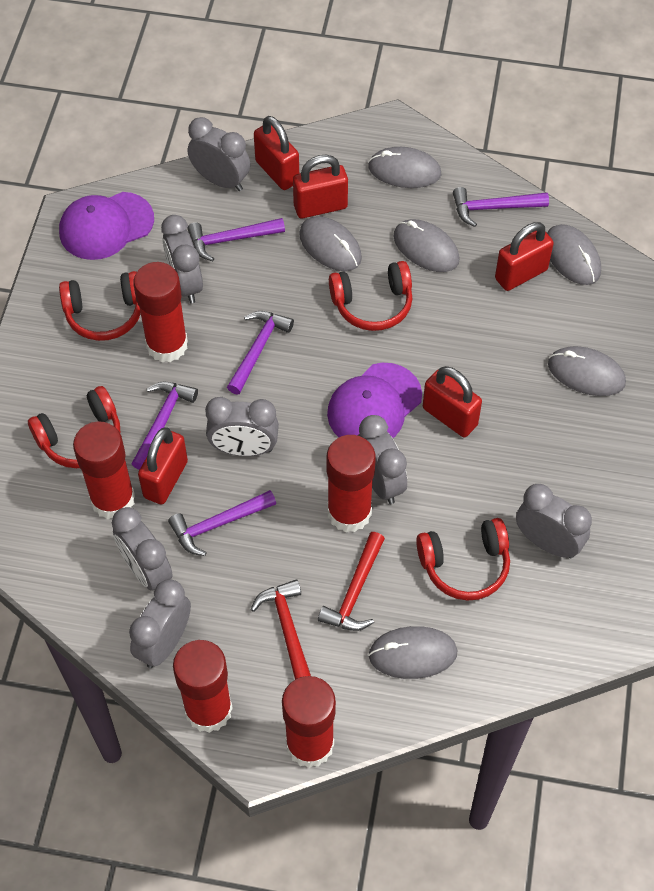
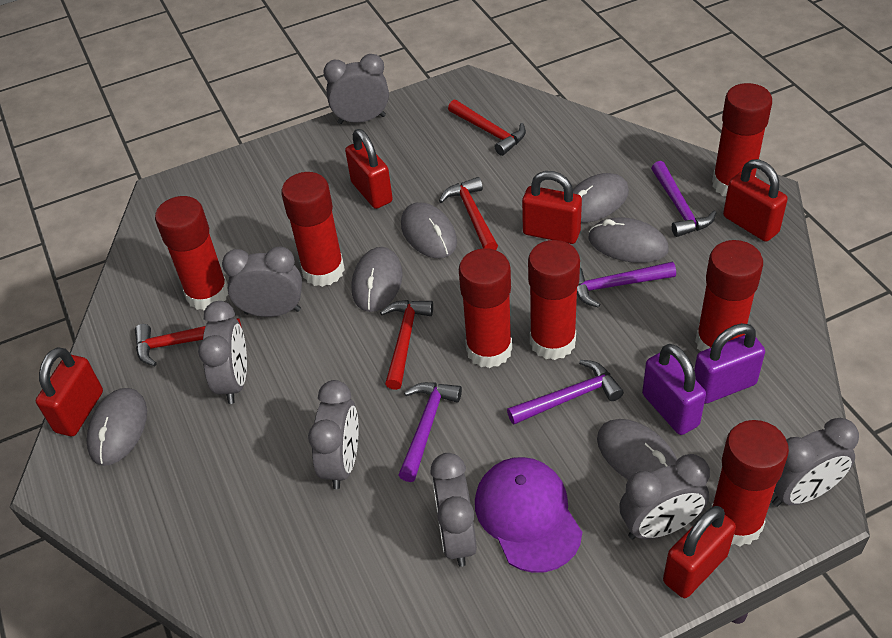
purple cap: [59,192,154,260] [327,363,422,438] = 2 -> [475,457,582,573] = 1
purple hammer: [132,382,198,470] [168,490,276,556] [187,218,285,261] [227,311,294,394] [453,187,549,227] = 5 -> [398,382,462,482] [507,360,624,424] [577,262,676,308] [651,161,716,237] = 4
purple padlock: none = 0 -> [642,344,706,435] [694,323,765,404] = 2
red glue stick: [73,421,135,519] [133,262,188,362] [173,640,233,733] [282,676,336,768] [327,435,376,532] = 5 -> [155,196,228,311] [281,172,345,287] [459,248,512,368] [528,240,580,360] [695,240,763,351] [711,420,789,546] [712,83,772,196] = 7
red hammer: [251,579,311,679] [318,532,385,631] = 2 -> [135,318,242,366] [380,300,433,390] [439,177,498,250] [448,100,526,156] = 4
red headphones: [28,386,120,468] [59,271,141,341] [329,261,413,331] [416,518,510,601] = 4 -> none = 0

